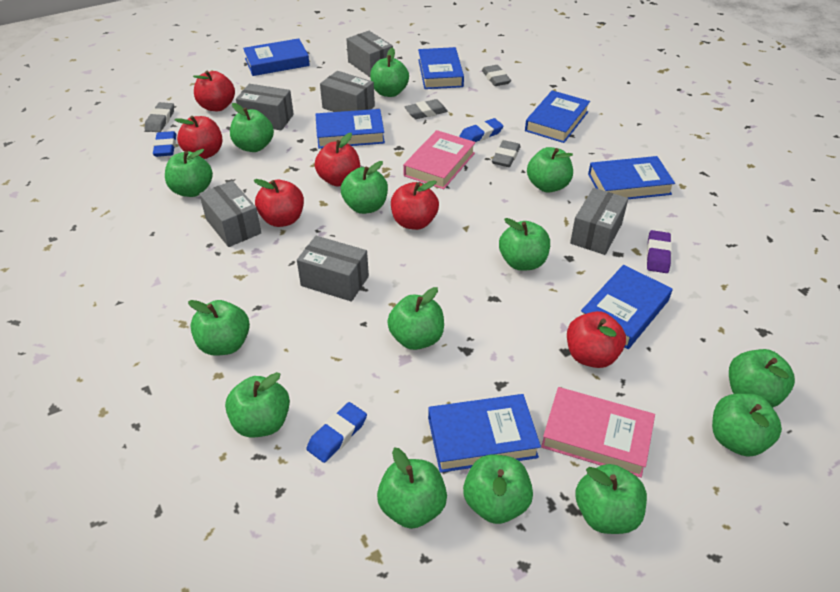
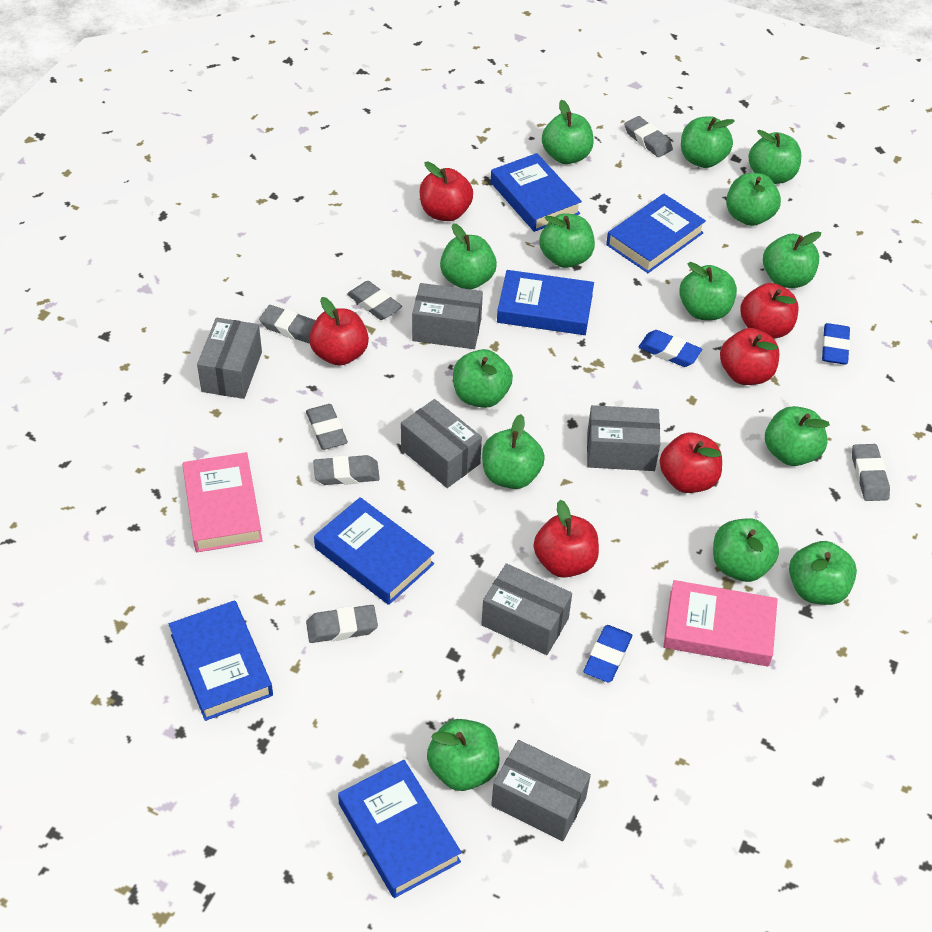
blue book: [243,38,310,76] [315,109,385,148] [418,47,464,89] [428,394,541,473] [525,90,590,143] [581,265,672,349] [588,156,675,199] = 7 -> [169,600,273,721] [314,497,434,605] [338,760,462,898] [491,153,582,232] [497,270,594,335] [606,194,706,273] = 6
grey eraser: [145,102,174,132] [405,99,448,119] [482,65,511,86] [492,140,521,167] = 4 -> [259,305,315,344] [306,404,348,450] [306,605,378,643] [313,455,380,485] [347,281,402,320] [624,116,673,157] [852,444,890,501] = 7
purple eraser: [647,230,672,273] = 1 -> none = 0

